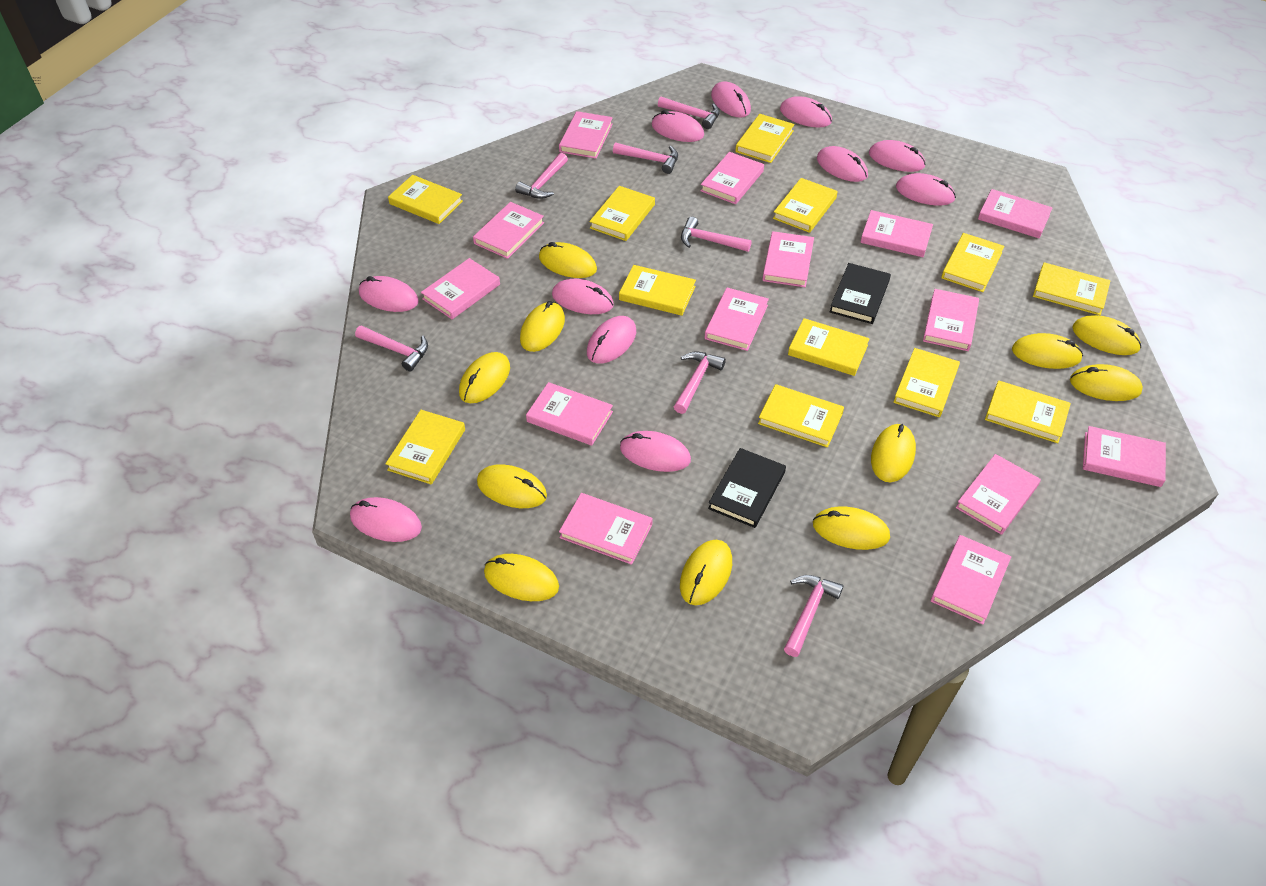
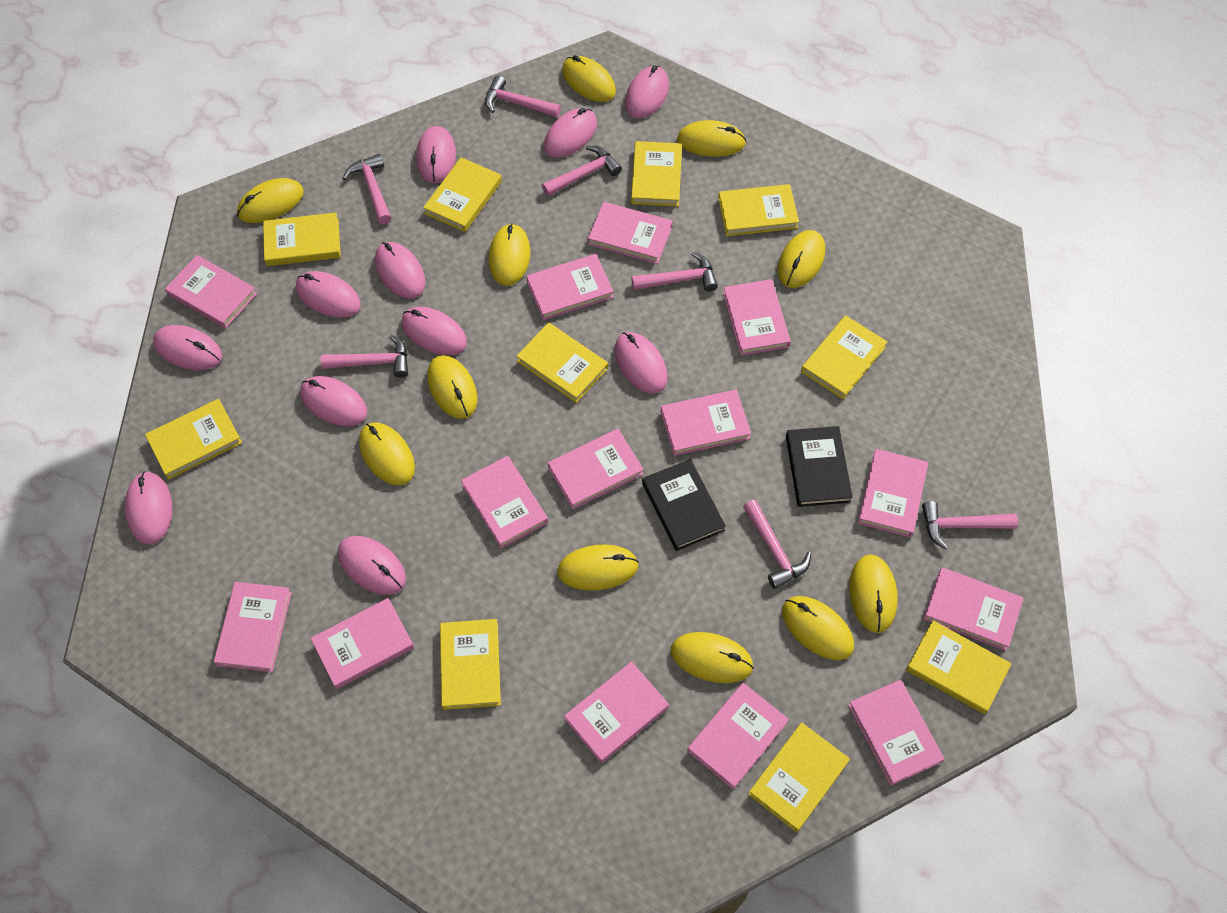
yellow book: [385,410,465,484] [388,175,463,224] [589,186,655,241] [619,265,696,316] [735,114,795,163] [758,384,844,448] [773,178,837,233] [788,318,870,376] [893,348,960,417] [941,233,1004,292] [985,380,1071,443] [1033,262,1110,315] = 12 -> [145,399,242,480] [263,213,341,266] [423,157,502,232] [440,619,501,710] [516,323,608,403] [631,141,682,206] [718,184,799,236] [748,722,850,832] [801,315,887,399] [906,621,1011,714] = 10

